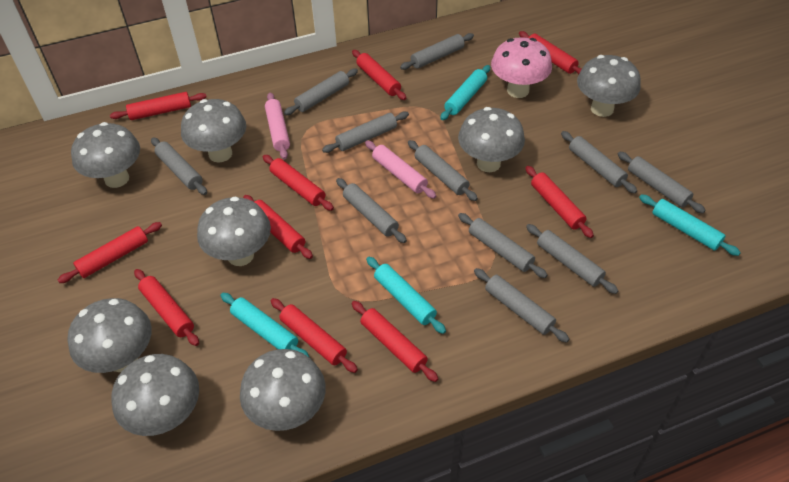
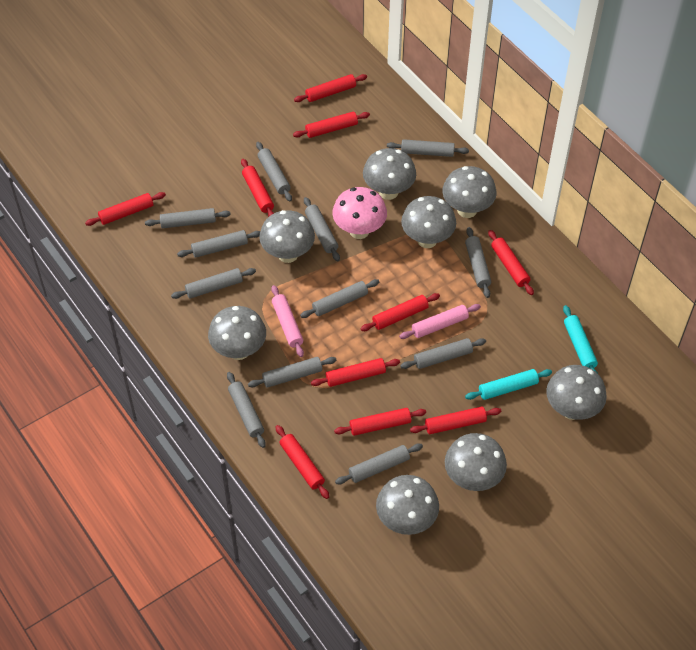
grey rolling pin: [151,138,207,195] [284,69,358,115] [322,112,409,153] [336,178,407,243] [400,33,474,70] [408,140,478,201] [458,213,547,278] [474,268,569,343] [526,224,618,294] [561,131,637,193] [618,151,706,213] = 11 -> [145,208,231,228] [171,268,256,299] [177,230,261,258] [227,372,266,448] [248,357,336,388] [256,142,292,202] [300,279,379,318] [304,197,340,261] [335,444,423,484] [387,139,469,157] [400,338,486,369] [465,227,491,298] = 12
turquoise rolling pin: [220,293,310,358] [366,257,446,334] [440,65,490,120] [639,194,741,256] = 4 -> [465,369,552,400] [563,305,598,372] = 2

